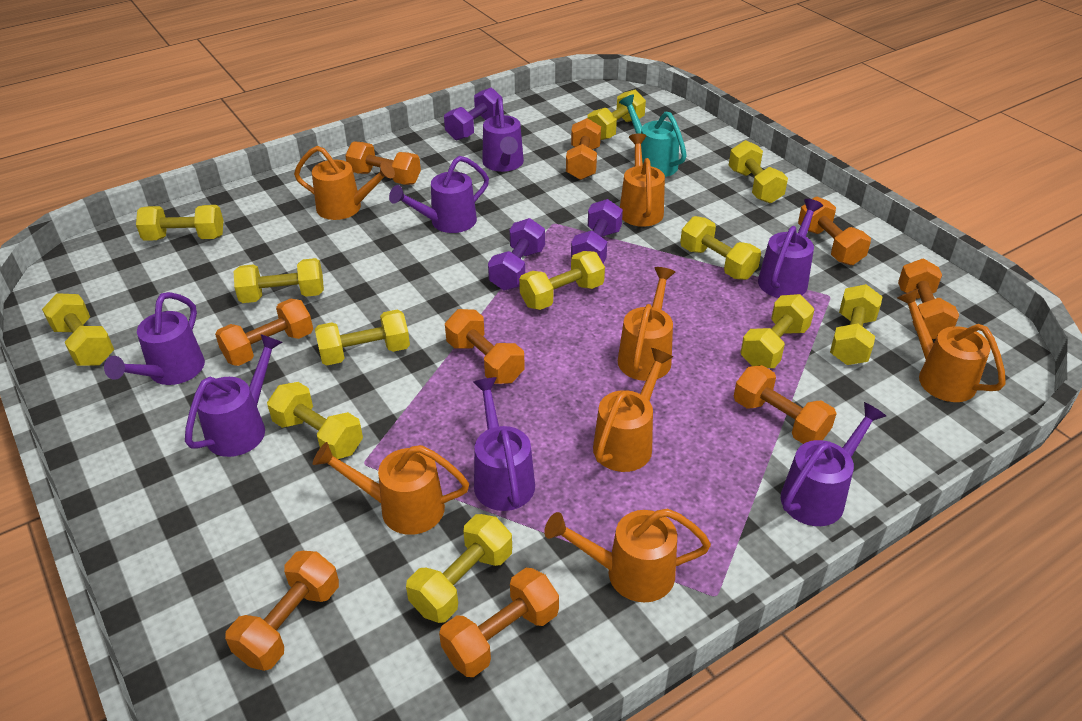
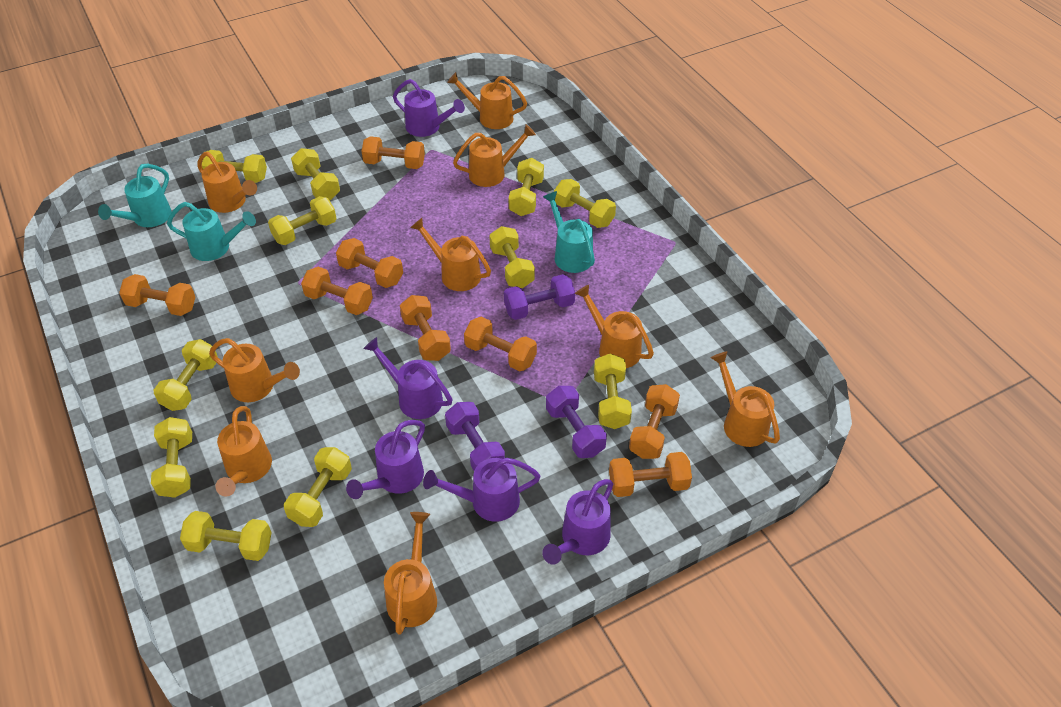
orange dumbbell: [215,298,313,366] [225,551,339,671] [345,141,421,185] [439,568,559,677] [445,309,525,384] [566,118,601,180] [734,365,837,444] [798,197,871,265] [898,259,959,339] = 9 -> [119,274,195,316] [301,267,373,315] [336,238,403,288] [361,136,425,169] [400,295,451,361] [464,317,537,371] [609,452,692,497] [629,384,680,459] = 8
orange watering can: [294,146,395,220] [313,442,469,535] [544,509,711,602] [593,348,673,472] [618,267,675,381] [620,133,665,227] [897,289,1006,402] = 7 -> [197,152,257,213] [209,338,300,402] [215,406,272,497] [384,512,437,635] [410,218,491,291] [447,72,527,129] [453,125,536,187] [575,285,654,368] [711,351,780,447] = 9
purple watering can: [104,292,205,385] [185,334,282,457] [389,156,489,233] [473,377,535,511] [482,97,524,172] [758,199,823,298] [781,402,886,526] = 7 -> [346,420,425,499] [363,337,452,419] [393,79,465,137] [423,458,541,522] [542,479,613,565] = 5
turquoise watering can: [619,95,687,177] = 1 -> [98,163,172,227] [167,202,256,261] [543,191,595,273] = 3
yellow dumbbell: [42,293,114,366] [136,205,224,241] [234,258,324,303] [267,382,363,459] [315,310,410,365] [406,514,512,623] [519,251,605,310] [587,90,646,140] [680,216,761,280] [729,140,788,203] [740,294,815,368] [830,284,883,365] = 12 -> [151,417,192,498] [153,339,218,411] [180,511,272,561] [202,150,267,183] [268,196,337,245] [284,447,352,527] [291,148,340,200] [489,226,535,288] [508,158,544,216] [554,179,616,228] [594,354,632,429] = 11

